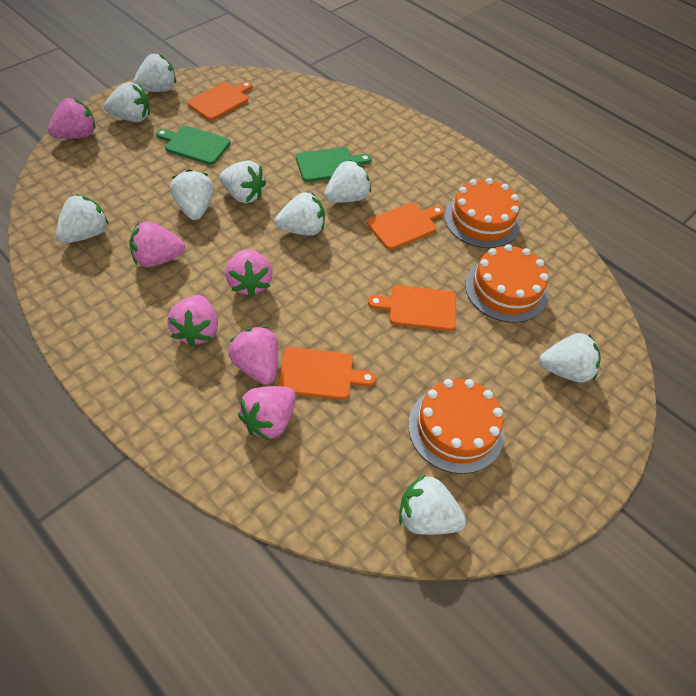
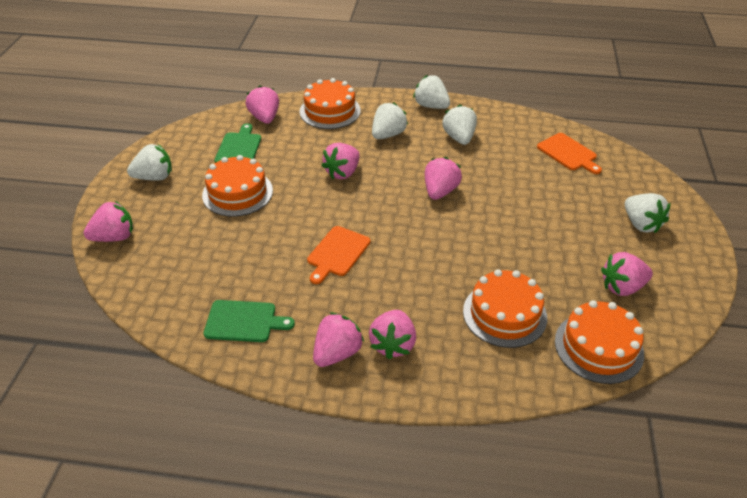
orange cake: [408,379,505,474] [444,178,520,248] [465,244,548,323] = 3 -> [202,155,273,217] [300,78,361,129] [463,269,547,348] [555,300,644,384] = 4
orange cutting board: [187,81,252,121] [278,347,376,400] [367,203,444,250] [368,285,456,331] = 4 -> [307,226,370,284] [537,133,602,174] = 2
pink strawberry: [48,98,95,139] [129,221,185,267] [167,295,218,347] [226,249,273,297] [228,326,278,385] [238,386,296,441] = 6 -> [84,201,133,242] [246,85,279,124] [313,312,364,367] [321,143,360,179] [369,310,416,359] [425,157,462,200] [601,252,653,296] = 7
white strawberry: [56,194,109,243] [104,82,150,122] [133,54,176,92] [170,169,214,220] [219,160,266,203] [275,192,325,236] [324,160,371,203] [399,475,466,535] [539,333,601,383] = 9 -> [127,144,172,181] [372,102,408,139] [413,75,450,109] [442,104,477,145] [625,193,671,233] = 5

